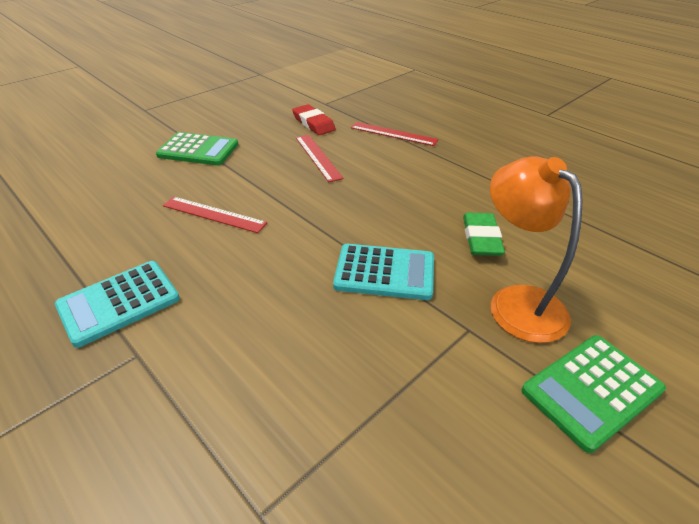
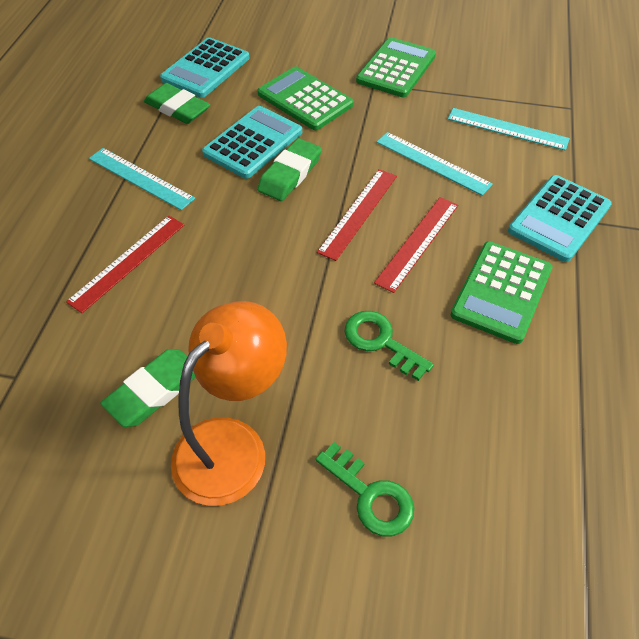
green calculator: [156,132,238,166] [522,335,666,453] = 2 -> [257,66,354,130] [356,37,436,97] [451,241,553,344] = 3
green eraser: [463,213,505,256] = 1 -> [100,349,196,427] [144,83,210,124] [257,138,322,201] = 3
green key: none = 0 -> [315,442,414,536] [344,311,434,381] = 2
red eraser: [292,104,336,135] = 1 -> none = 0
turquoise calculator: [55,261,180,348] [333,244,434,300] = 2 -> [160,37,249,98] [202,106,302,179] [508,175,612,262] = 3
turquoise ruler: none = 0 -> [89,148,195,210] [377,132,493,196] [448,108,570,151] = 3

